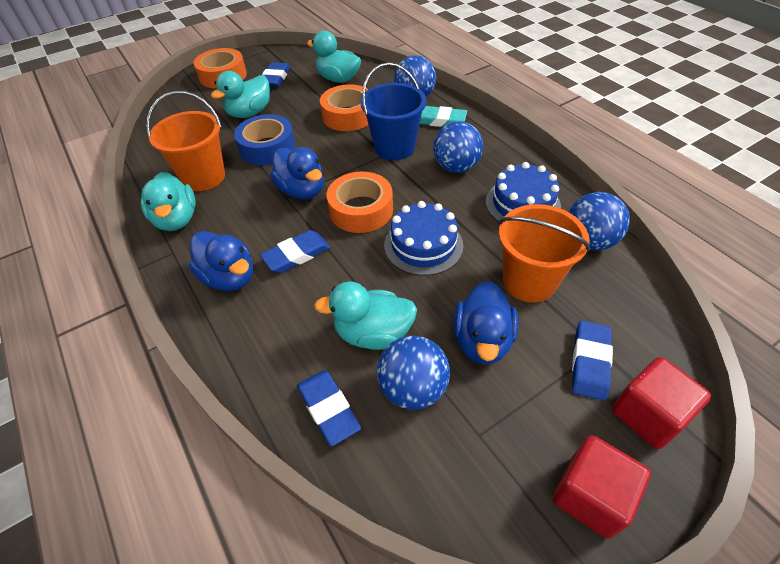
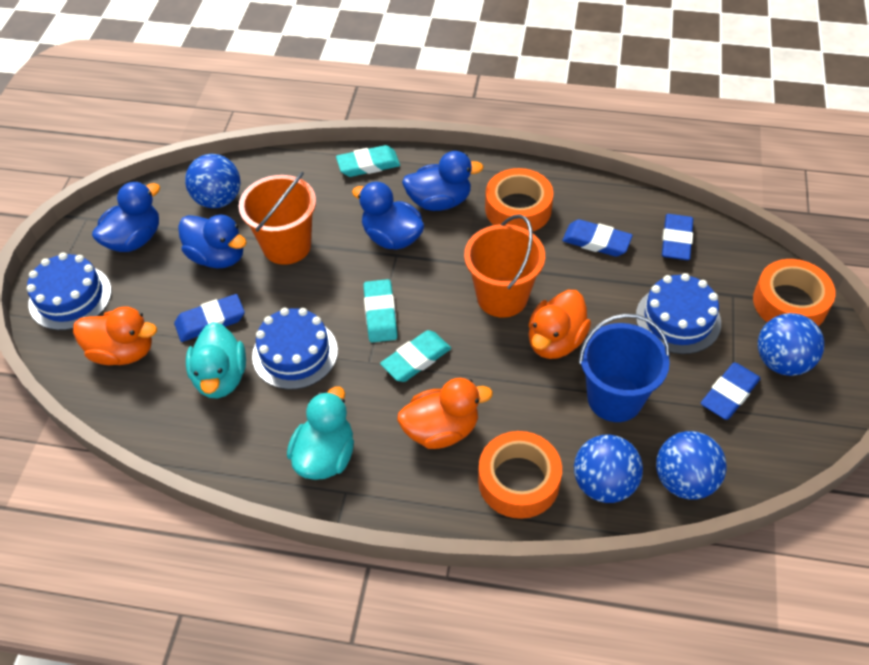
blue cake: [384,201,463,276] [486,162,561,222] = 2 -> [27,252,112,330] [252,308,338,390] [636,273,721,354] = 3
blue duck: [188,231,253,291] [270,147,324,200] [453,281,519,364] = 3 -> [92,181,160,252] [178,215,247,268] [352,182,424,250] [402,151,484,211] = 4
blue tape: [234,114,296,165] = 1 -> none = 0
orange duck: none = 0 -> [73,306,157,365] [397,378,493,449] [528,290,591,359] = 3
red cube: [552,435,651,539] [612,357,711,449] = 2 -> none = 0
turquoise duck: [141,172,196,231] [211,71,270,118] [307,31,361,83] [314,281,417,350] = 4 -> [186,322,246,399] [287,386,354,480] = 2
turquoise eraser: [420,106,467,127] = 1 -> [336,145,400,177] [363,279,397,342] [380,330,451,382] = 3

